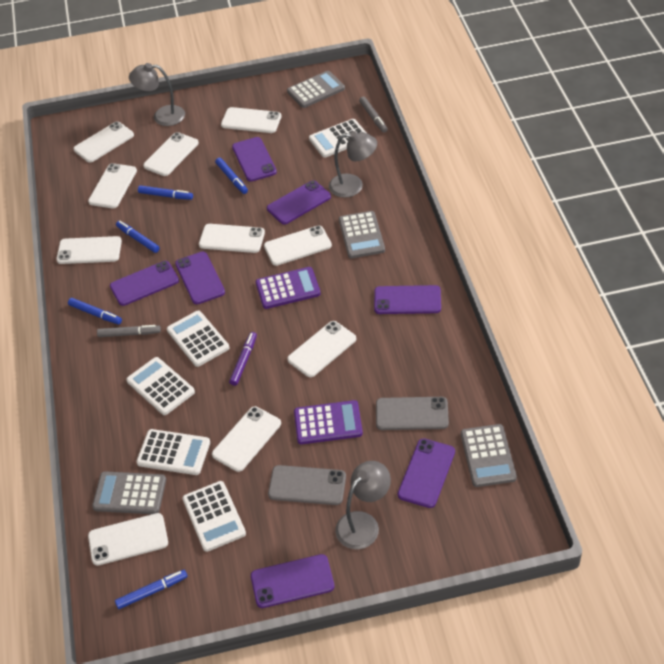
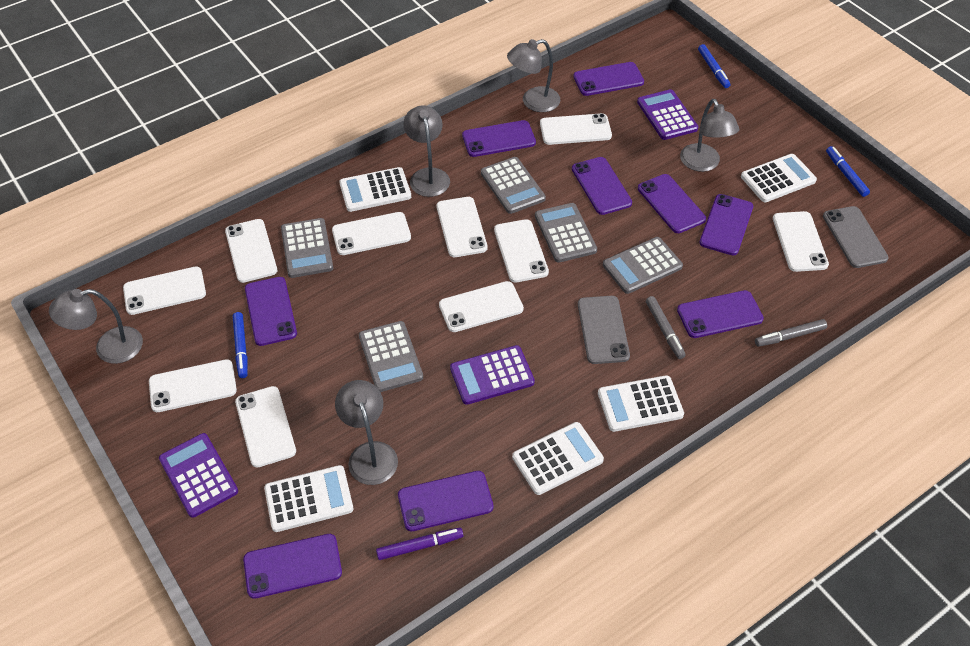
blue marker: [68,298,122,325] [115,570,188,609] [116,221,160,253] [138,185,193,200] [215,158,248,194] = 5 -> [233,312,248,378] [698,44,731,88] [826,146,870,197] = 3
grey calculator: [92,471,166,514] [287,71,345,108] [339,211,385,258] [461,424,517,487] = 4 -> [281,218,333,278] [359,321,423,392] [481,157,546,214] [535,203,597,263] [603,237,683,294] = 5
grey lamp: [129,63,185,126] [329,131,377,198] [335,461,391,549] = 3 -> [49,289,143,364] [335,380,398,485] [403,105,450,197] [507,39,560,112] [680,99,739,172] = 5
purple calculator: [256,267,321,309] [294,400,363,444] = 2 -> [159,433,238,518] [450,345,535,405] [637,89,698,140] = 3
purple phone: [110,261,179,306] [175,252,225,304] [232,137,277,182] [251,554,334,608] [267,180,331,224] [374,285,441,314] [398,438,455,508] = 7 -> [243,534,342,599] [245,277,297,346] [398,471,493,531] [462,120,536,157] [572,157,632,215] [573,62,644,96] [638,174,706,233] [677,290,764,338] [699,194,753,255] = 9

